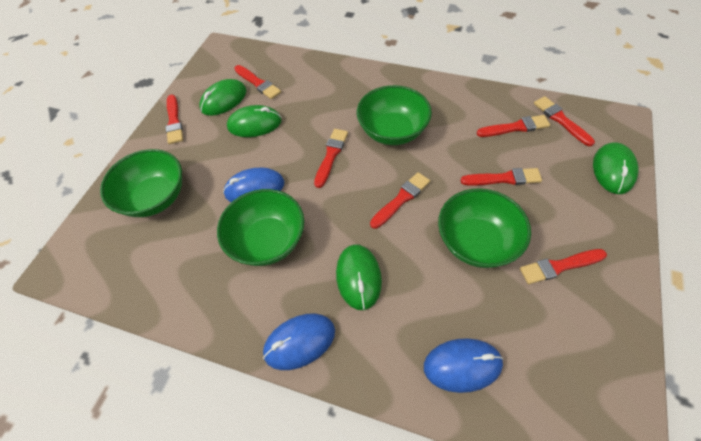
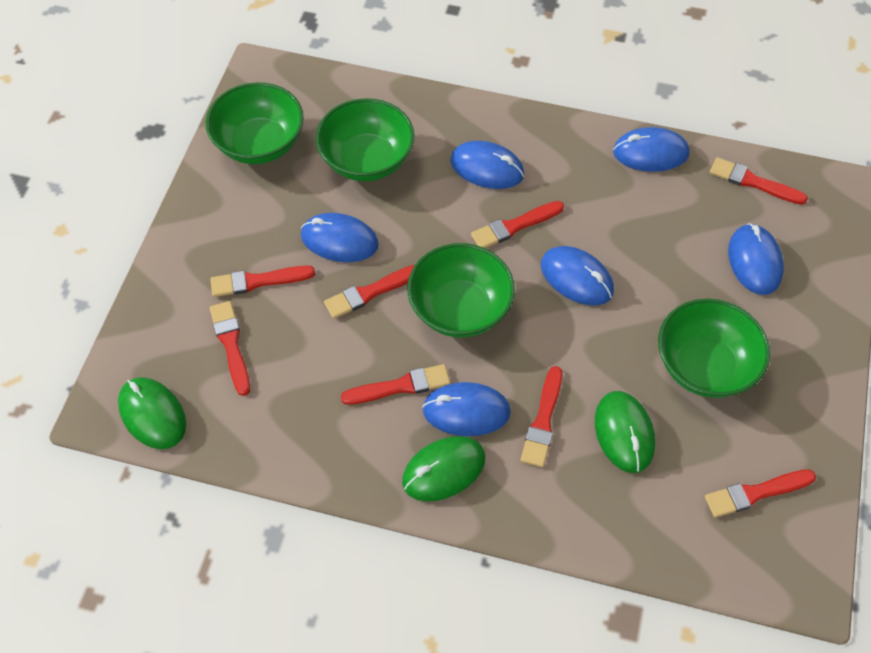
blue mouse: [223,168,284,202] [263,313,335,370] [424,338,503,393] = 3 -> [301,213,379,262] [422,382,511,436] [450,141,524,189] [541,246,614,305] [613,127,689,172] [728,223,784,295] = 6
green mouse: [199,79,246,116] [227,105,282,137] [336,244,382,310] [593,142,638,194] = 4 -> [118,377,186,449] [402,436,485,502] [595,391,655,473] = 3

